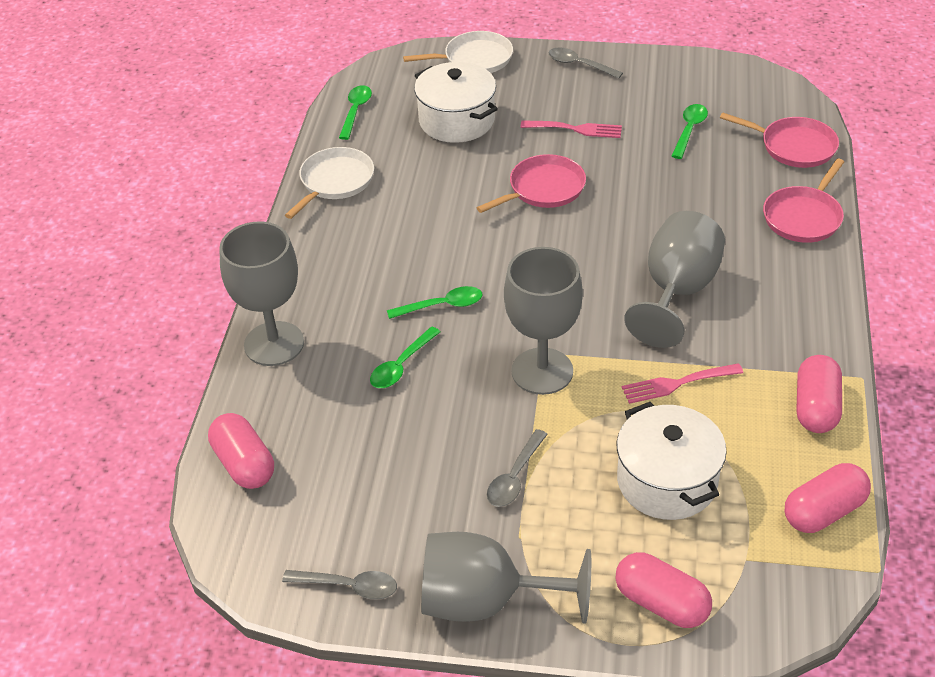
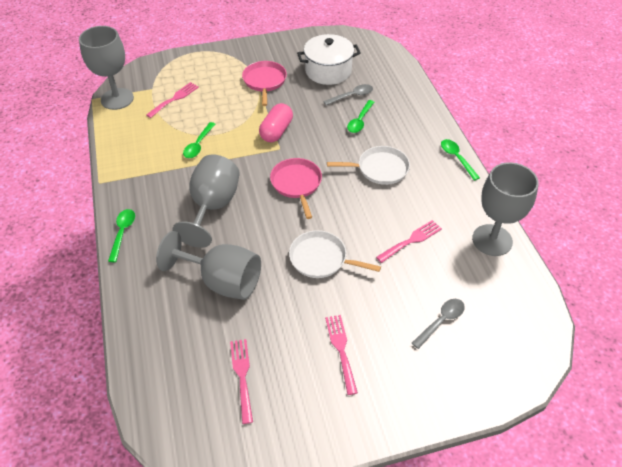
grey spoon: [282,570,397,600] [487,429,548,507] [548,47,623,79] = 3 -> [323,84,373,105] [412,299,465,349] = 2
pink capsule: [208,413,274,489] [616,552,712,628] [785,463,871,533] [797,355,842,433] = 4 -> [259,103,293,142] = 1
pink fork: [521,120,622,138] [622,363,743,404] = 2 -> [146,82,199,118] [230,339,253,424] [325,315,358,395] [376,220,442,263] = 4
pink pan: [477,154,586,213] [720,112,839,168] [763,158,844,243] = 3 -> [242,61,287,106] [270,158,322,219] = 2
white pot: [414,62,498,143] [617,402,727,520] = 2 -> [297,34,361,85] = 1

